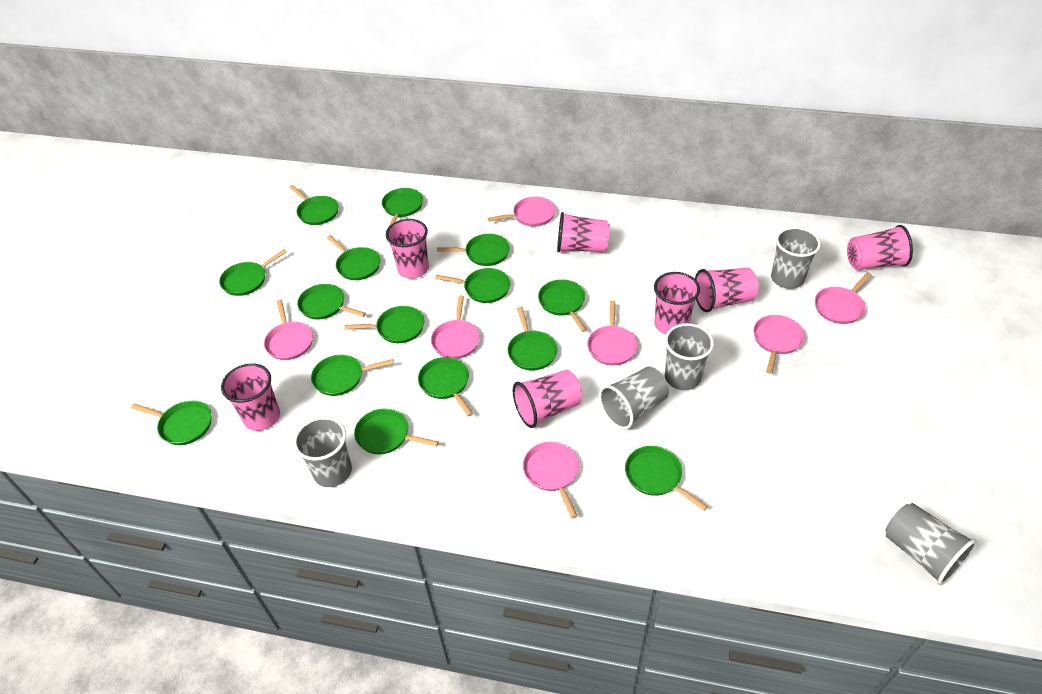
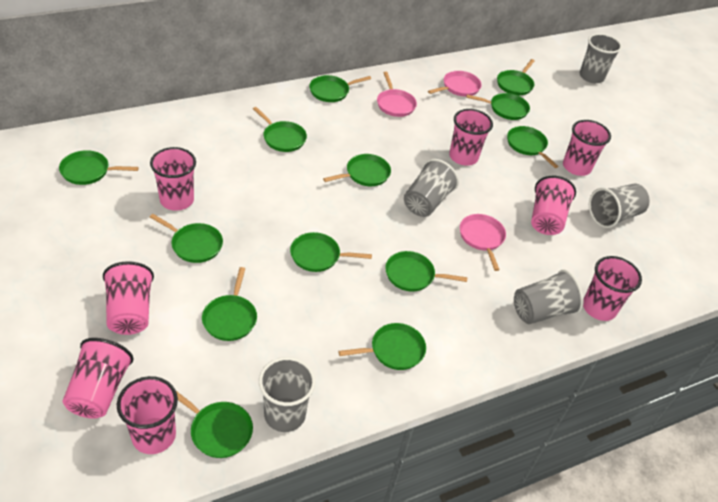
green pan: [131,400,212,445] [219,249,287,296] [290,185,338,225] [297,284,366,319] [311,355,394,396] [327,235,380,280] [345,306,425,343] [354,408,439,454] [382,188,423,226] [418,357,473,417] [435,268,511,303] [437,234,510,266] [507,306,557,371] [538,279,587,332] [625,446,708,511] = 15 -> [59,150,139,185] [150,214,223,263] [176,391,253,458] [202,267,257,341] [253,107,307,152] [290,232,372,272] [309,75,371,102] [323,154,391,186] [338,323,426,370] [385,251,467,291] [466,93,530,120] [497,59,535,95] [507,126,558,168] = 13
pink cup: [221,363,280,431] [386,219,429,279] [513,370,582,428] [557,212,610,252] [654,272,700,335] [695,268,759,312] [847,225,913,270] = 7 -> [63,338,134,419] [103,261,154,335] [117,376,178,454] [150,147,196,211] [449,109,493,166] [531,176,576,235] [563,120,611,176] [583,256,642,321] = 8
pink pan: [264,300,313,360] [431,295,480,359] [487,196,556,227] [523,442,579,518] [587,300,637,365] [753,315,805,374] [815,272,872,324] = 7 -> [377,72,417,117] [428,71,482,97] [460,214,506,271] = 3

